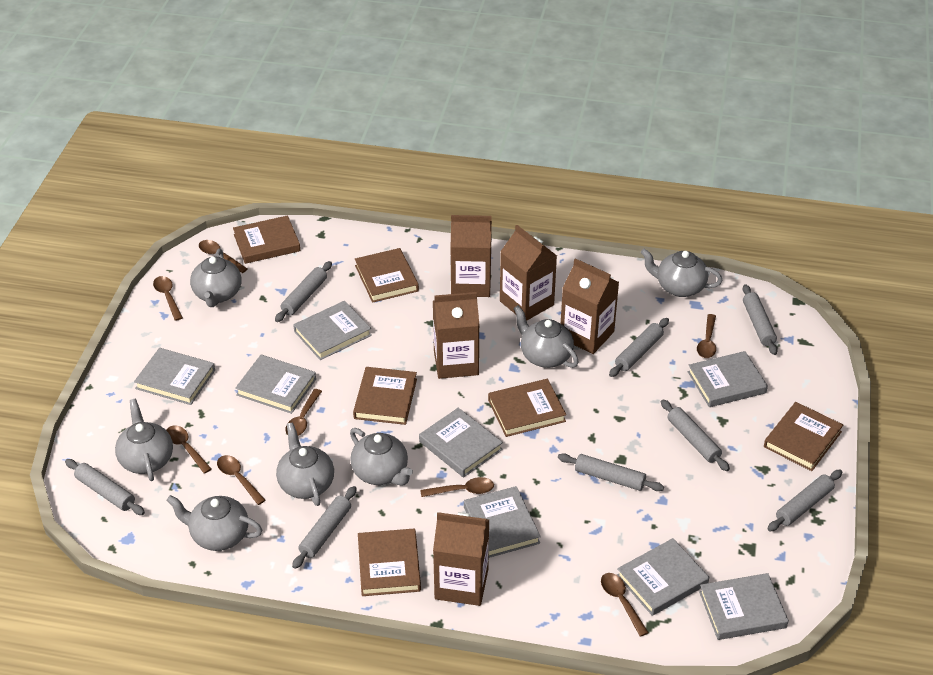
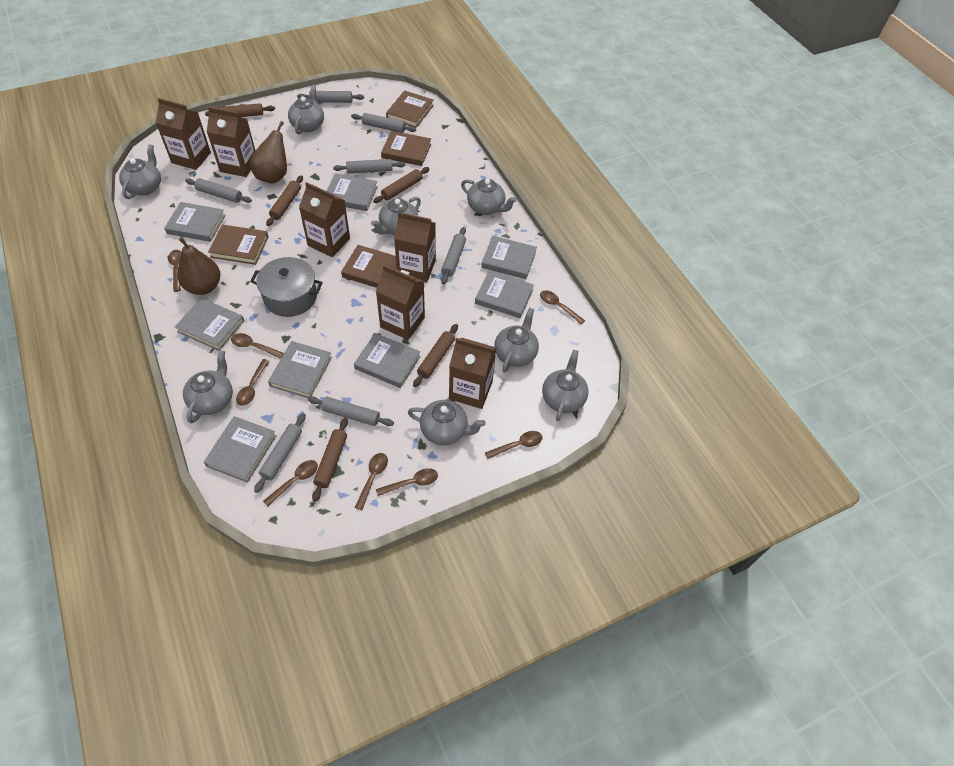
brown book: [233,216,301,264] [353,367,417,425] [355,248,419,303] [358,529,421,596] [488,379,566,437] [764,402,843,471] = 6 -> [208,224,268,265] [341,245,397,288] [381,131,431,166] [386,91,434,128] = 4
brown carton: [433,292,480,379] [433,512,489,606] [451,215,492,297] [500,225,557,321] [561,258,619,354] = 5 -> [155,98,211,170] [207,107,255,177] [299,182,350,257] [376,265,425,340] [394,212,436,283] [449,337,496,409] = 6
brown pear: none = 0 -> [177,237,221,295] [250,121,287,184] = 2
brown rolling pin: none = 0 -> [205,103,275,117] [266,175,303,226] [312,418,348,502] [373,167,429,203] [413,324,458,387] = 5
grey pot: none = 0 -> [250,257,323,317] = 1
grey rolling pin: [65,459,145,515] [275,261,332,322] [292,486,357,569] [558,453,664,491] [609,318,669,377] [661,399,730,471] [742,284,778,355] [768,469,842,531] = 8 -> [185,178,252,203] [254,413,306,493] [297,91,364,103] [308,397,394,426] [333,159,405,174] [351,113,416,133] [441,227,466,284] = 7
grey teapot: [115,399,173,481] [166,495,262,551] [190,249,242,307] [276,422,334,506] [350,428,413,485] [513,305,579,368] [641,249,723,297] = 7 -> [119,144,161,199] [183,350,233,423] [288,85,324,135] [371,197,421,235] [408,400,486,445] [461,179,517,215] [494,308,539,373] [542,350,589,421] = 8

